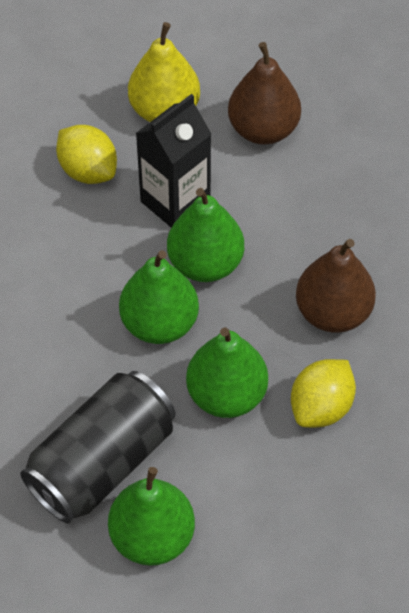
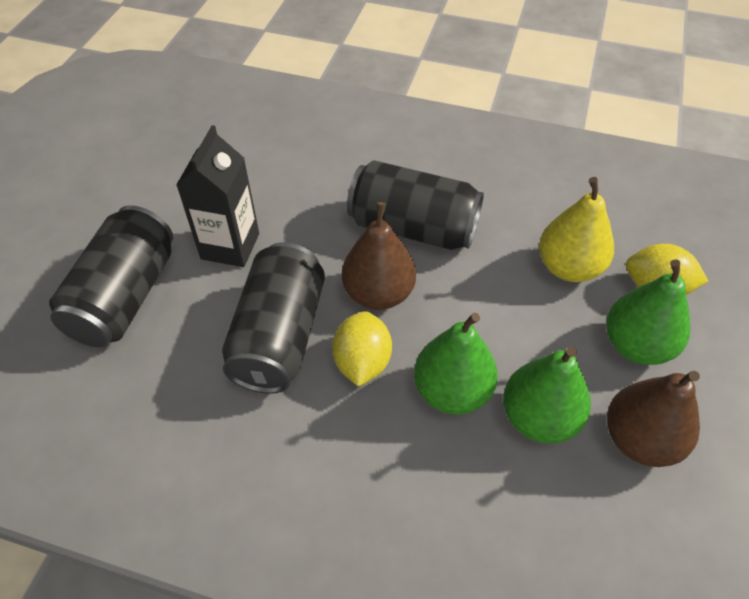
black can: [20,371,176,523] = 1 -> [49,205,173,347] [222,242,325,394] [347,160,484,250] = 3
green pear: [108,467,195,566] [119,250,199,344] [167,188,244,282] [186,328,268,418] = 4 -> [414,313,498,415] [503,347,591,444] [606,259,691,365] = 3

